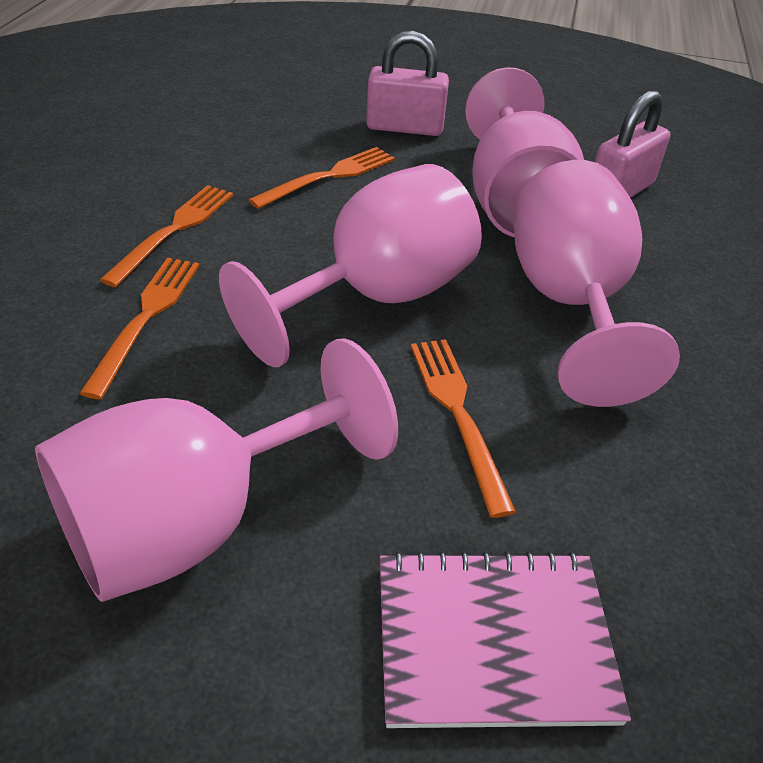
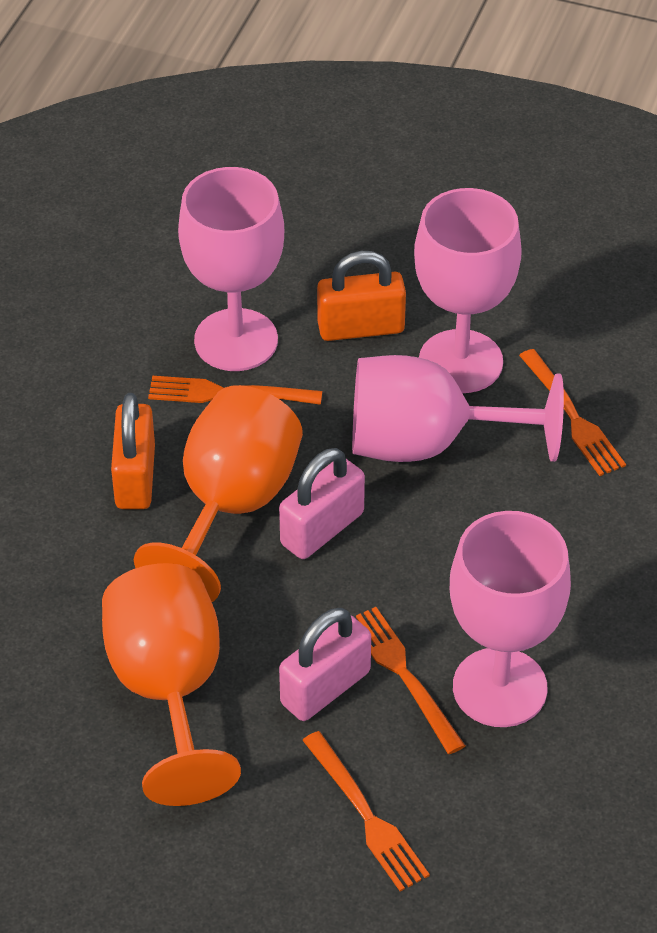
orange goblet: none = 0 -> [102,563,241,806] [134,385,303,602] = 2
orange padlock: none = 0 -> [111,393,155,509] [317,251,406,341] = 2
pink notebook: [380,551,631,728] = 1 -> none = 0

